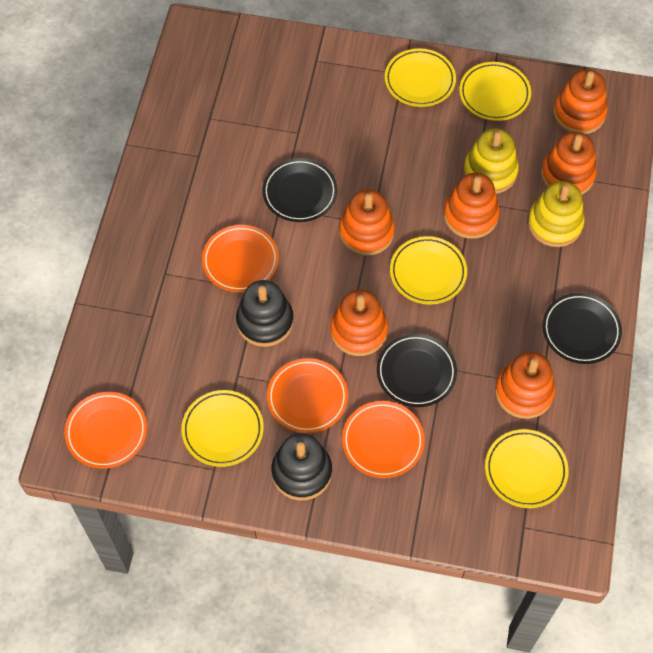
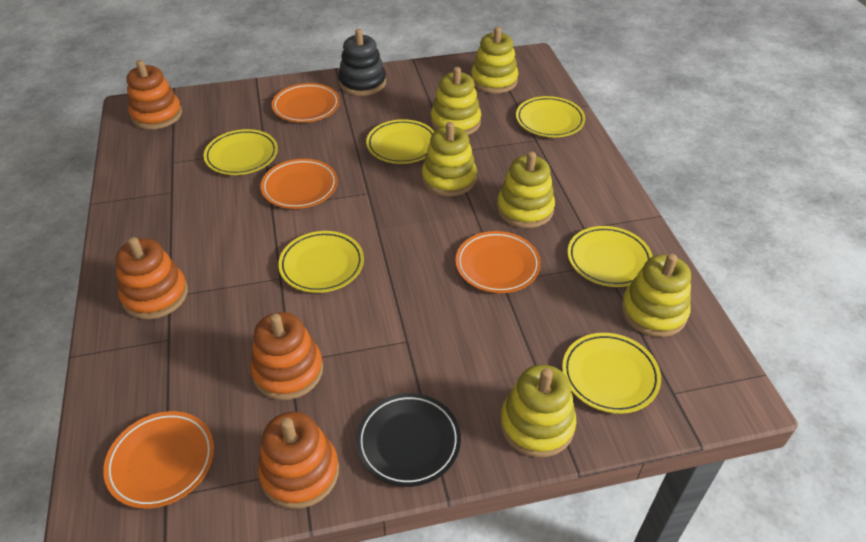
black plate: [263,158,337,222] [377,334,457,407] [543,293,622,364] = 3 -> [356,393,461,487] = 1
black stacking toy: [236,280,294,347] [272,433,332,501] = 2 -> [338,29,386,96] = 1
orange stacking toy: [331,289,388,356] [339,189,395,256] [444,173,500,239] [495,352,555,419] [541,132,597,195] [553,69,608,134] = 6 -> [115,237,188,319] [126,60,182,130] [250,312,323,400] [258,412,339,509] = 4
yellow plate: [181,390,264,467] [385,48,456,107] [390,236,467,305] [459,62,531,121] [485,429,569,508] = 5 -> [204,129,278,175] [278,231,364,293] [366,119,434,164] [516,96,585,137] [562,333,661,414] [568,226,653,287] = 6
yellow stacking toy: [464,128,519,194] [528,181,584,247] = 2 -> [422,122,477,196] [431,67,481,135] [471,27,518,93] [497,151,555,228] [500,365,576,457] [621,254,691,337] = 6

